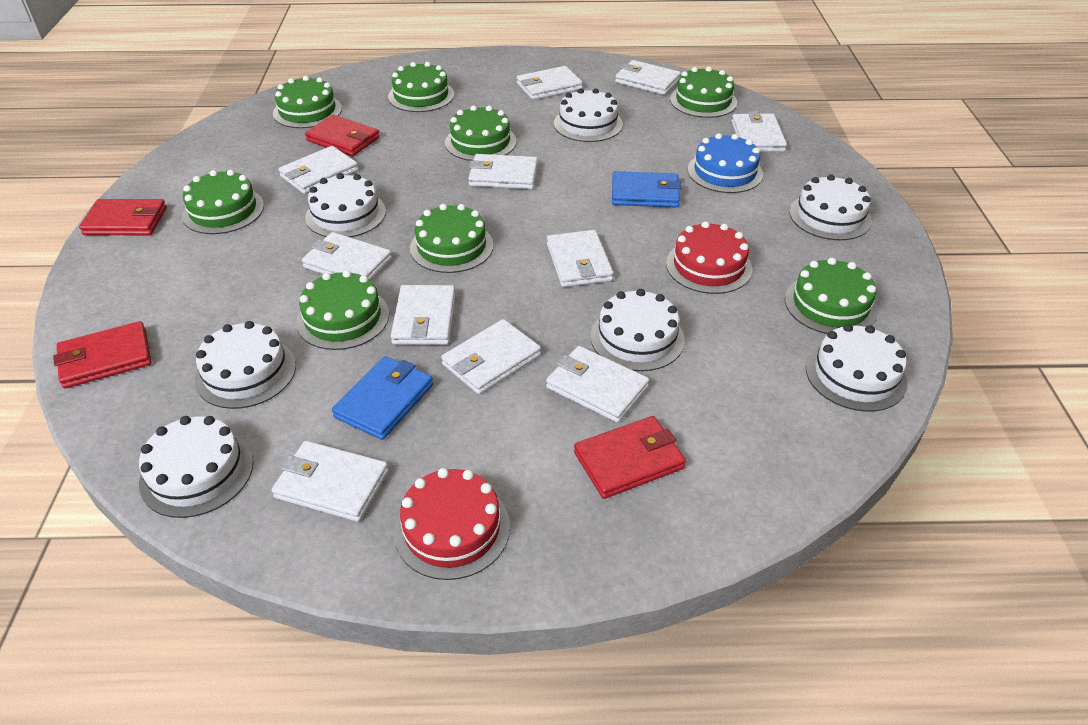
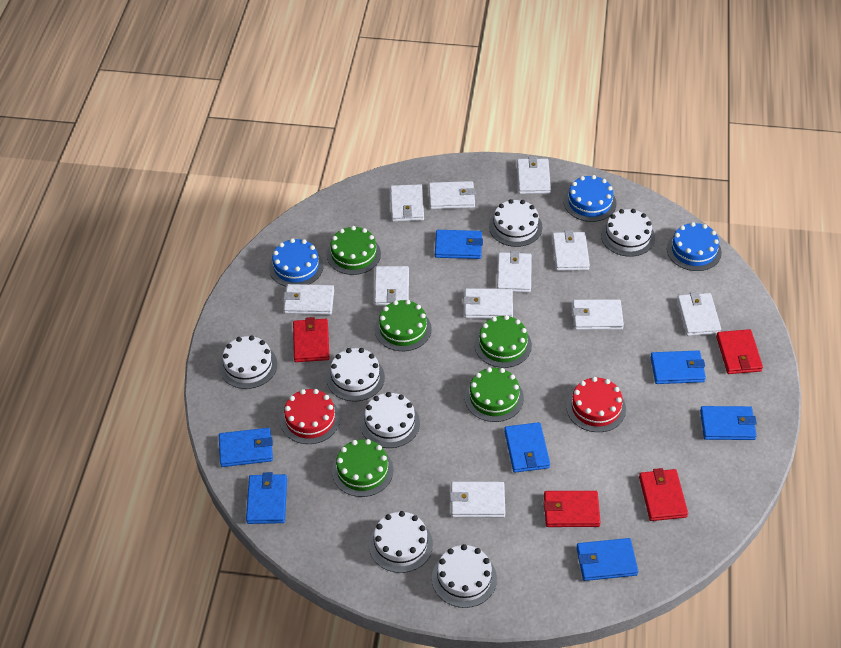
blue cake: [688,133,763,193] = 1 -> [269,238,324,287] [564,175,617,222] [667,222,722,271] = 3
blue wallet: [332,356,433,440] [612,171,682,208] = 2 -> [219,428,273,467] [246,472,287,524] [435,230,483,259] [504,422,550,473] [576,538,638,581] [650,350,706,384] [700,406,757,440] = 7
green cake: [182,170,264,234] [273,76,342,128] [296,270,389,350] [388,62,454,112] [410,204,494,273] [445,105,516,161] [670,67,737,118] [785,258,878,334] = 8 -> [327,226,381,275] [332,439,393,497] [375,300,431,351] [465,367,524,422] [474,315,532,368] = 5

